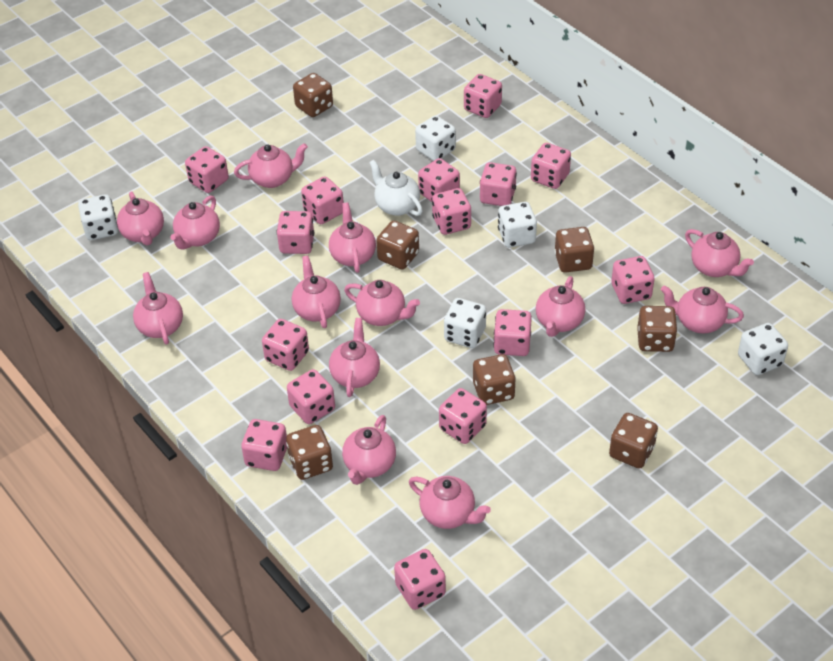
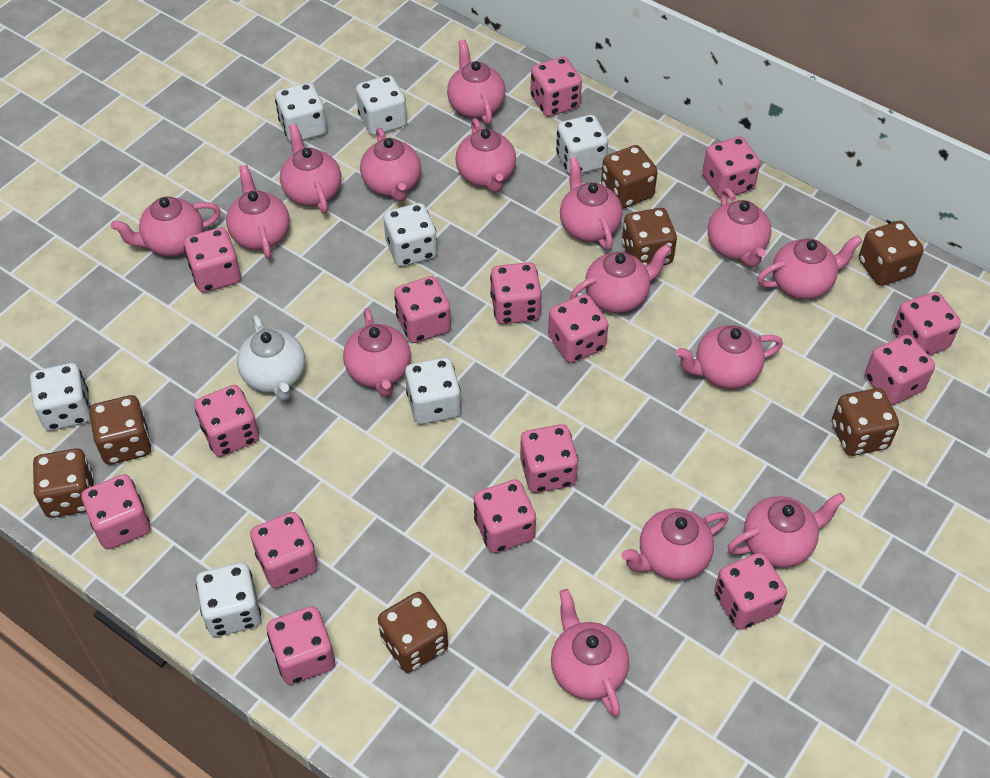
pink teapot: [117,191,164,245] [133,272,183,345] [171,195,220,250] [234,143,308,188] [292,255,341,328] [329,202,376,273] [329,318,380,397] [342,415,396,485] [344,280,420,326] [409,476,491,529] [536,276,585,337] [661,285,744,333] [685,229,754,277] = 13 -> [111,197,221,256] [226,165,290,259] [280,124,341,213] [343,308,411,397] [360,128,421,202] [447,40,505,125] [455,118,516,193] [551,589,629,716] [560,157,622,250] [570,244,671,313] [621,508,729,580] [676,325,783,389] [708,188,771,267] [728,493,845,568] [757,235,863,299] = 15
white dice: [78,194,118,240] [415,115,456,161] [444,298,486,348] [498,202,537,248] [738,323,788,375] = 5 -> [30,363,90,431] [196,562,261,637] [275,82,327,142] [356,75,407,136] [383,203,437,267] [405,357,461,424] [556,115,608,175] = 7

